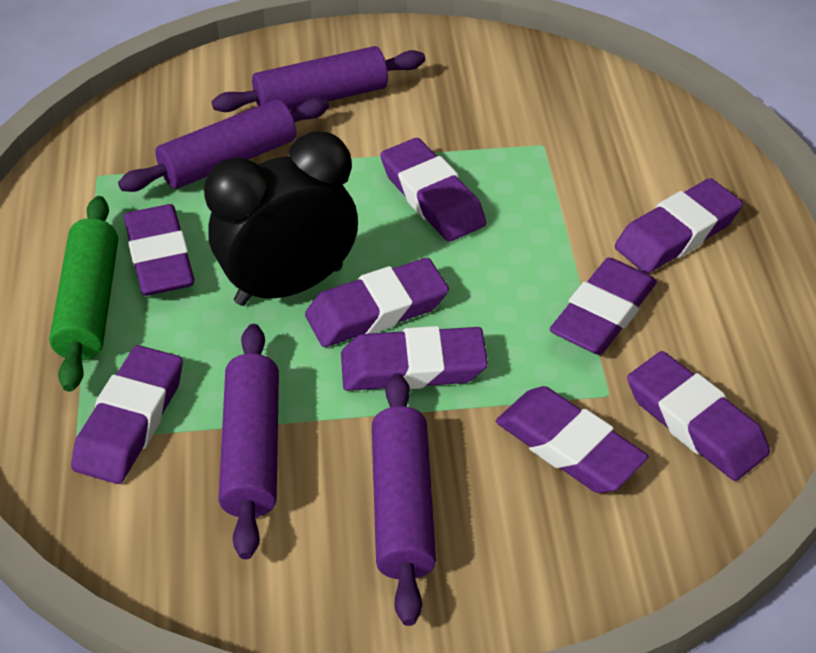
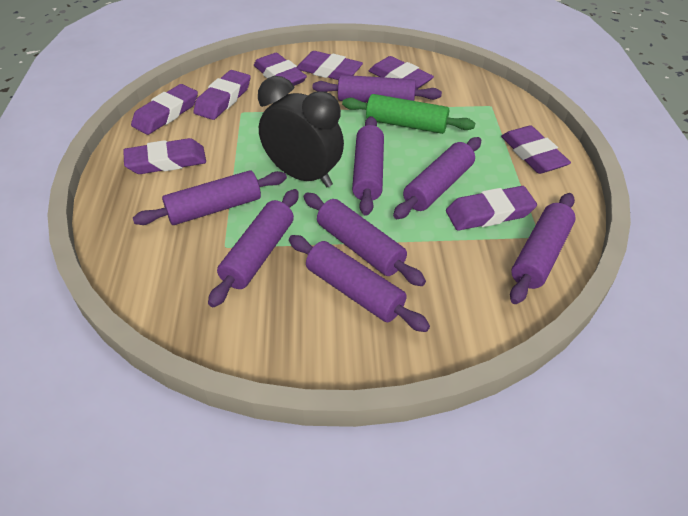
purple eraser: [71,345,183,484] [124,204,194,296] [305,258,449,347] [341,326,488,391] [380,138,486,242] [496,386,649,493] [550,258,657,355] [615,178,743,273] [627,351,770,481] = 9 -> [123,138,206,174] [131,84,198,135] [193,70,251,120] [254,53,307,86] [296,51,363,80] [369,56,434,89] [446,186,537,231] [501,125,571,174] = 8
purple rolling pin: [118,98,329,192] [212,46,425,112] [219,324,279,559] [372,373,436,626] = 4 -> [133,170,287,225] [208,189,299,307] [289,235,430,332] [304,193,426,286] [313,75,442,103] [352,116,384,216] [393,137,481,219] [510,193,576,304] = 8

